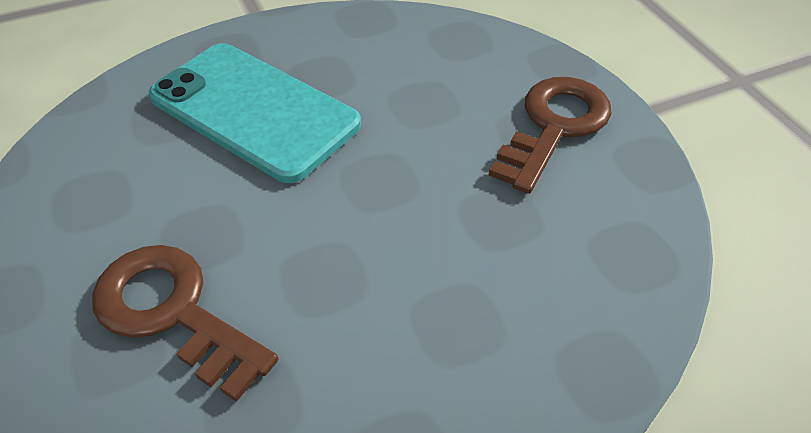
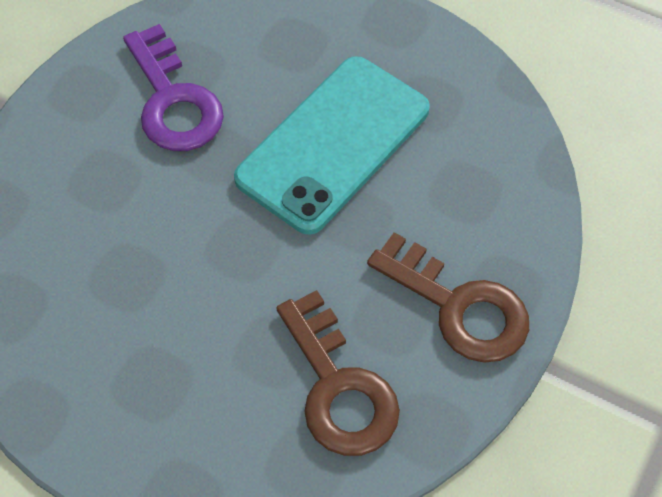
purple key: none = 0 -> [123,24,224,151] = 1

